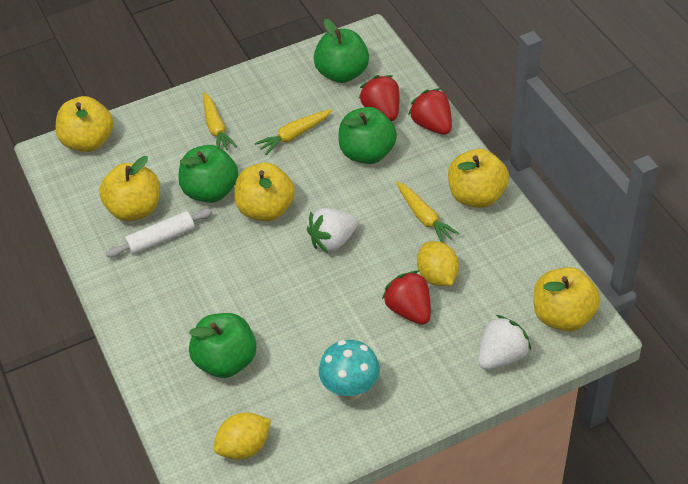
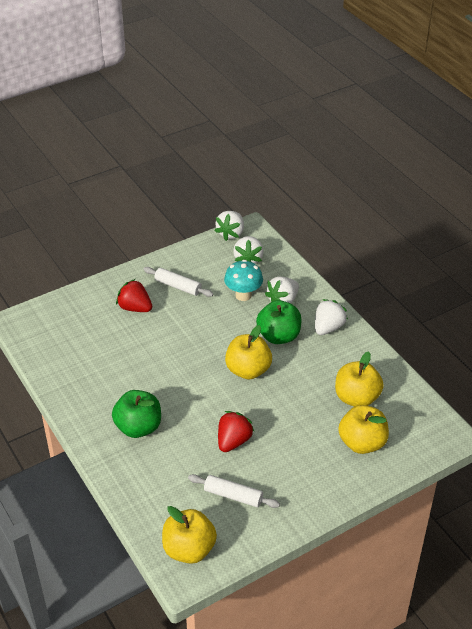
green apple: [178,145,238,203] [189,313,256,378] [314,19,369,83] [338,107,397,164] = 4 -> [112,390,161,438] [256,300,302,344] = 2
red strawberry: [359,75,400,121] [382,271,431,325] [408,88,452,135] = 3 -> [116,279,152,312] [218,411,255,452] = 2
white rolling pin: [106,208,213,257] = 1 -> [143,267,213,297] [188,474,280,508] = 2
white strawberry: [307,208,358,253] [478,315,531,370] = 2 -> [215,211,244,241] [233,236,264,264] [265,277,299,303] [315,299,348,335] = 4
yellow apple: [56,96,114,152] [99,156,160,221] [235,163,295,222] [448,149,509,208] [534,267,601,332] = 5 -> [162,506,217,564] [225,325,272,380] [335,351,384,407] [338,405,389,454] = 4
yellow carrot: [203,92,237,150] [255,109,332,155] [396,181,460,243] = 3 -> none = 0
yellow lemon: [213,412,271,460] [417,241,459,286] = 2 -> none = 0

